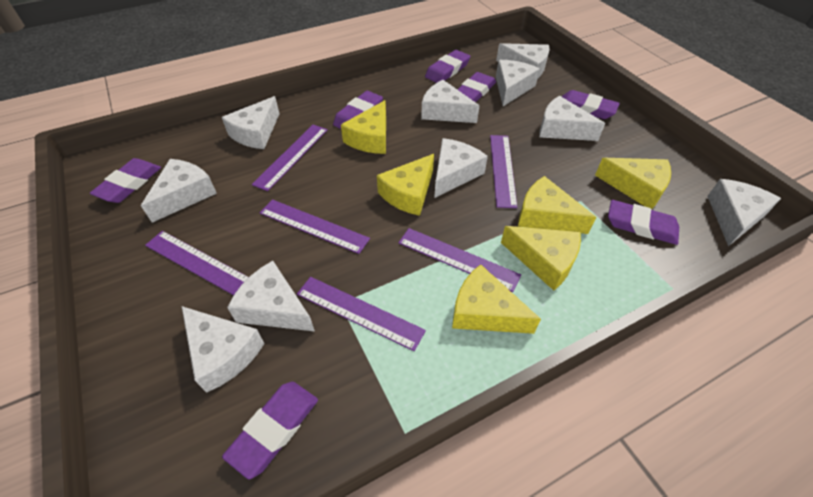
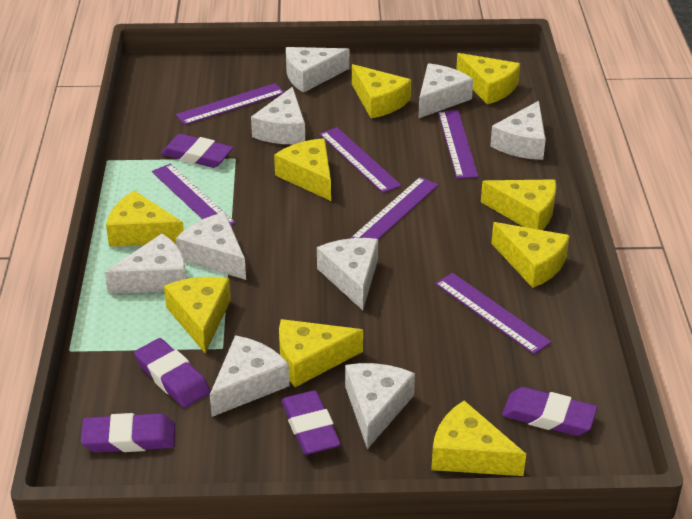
purple eraser: [90,158,161,203] [222,382,318,479] [333,91,383,129] [425,50,470,83] [457,72,496,102] [562,90,620,119] [608,200,679,245] = 7 -> [81,413,175,452] [134,338,211,408] [161,134,233,168] [281,390,341,455] [502,387,598,436] = 5
white cheese: [141,159,217,223] [182,306,265,393] [222,96,280,149] [227,261,315,332] [421,80,479,123] [434,138,488,198] [496,43,550,78] [496,60,540,106] [539,96,605,141] [708,179,781,247] = 10 -> [105,234,186,294] [176,212,246,280] [210,335,290,417] [251,87,305,144] [286,47,349,93] [317,238,378,310] [345,363,415,449] [418,63,473,119] [490,101,546,160] = 9
yellow cheese: [341,100,386,154] [377,154,434,216] [452,264,541,334] [501,226,581,291] [518,176,596,234] [595,158,671,209] = 6 -> [106,190,184,247] [164,277,231,353] [274,138,331,201] [279,319,363,387] [352,64,411,118] [431,400,526,476] [456,53,520,105] [481,179,556,230] [491,222,570,288] = 9

